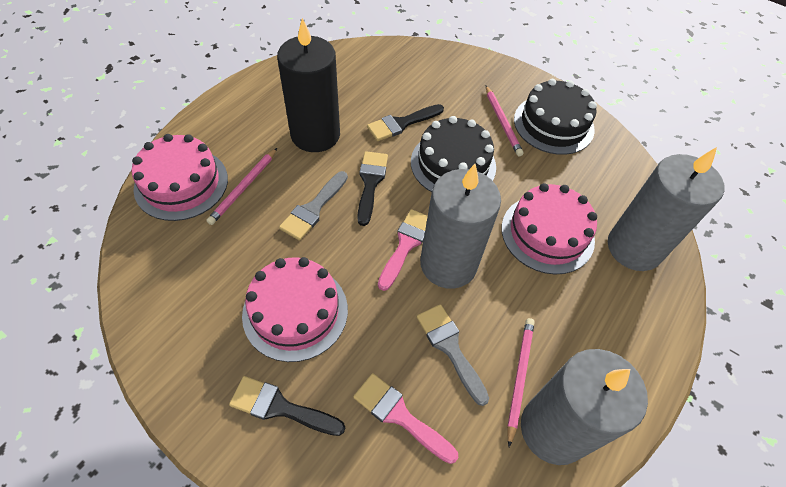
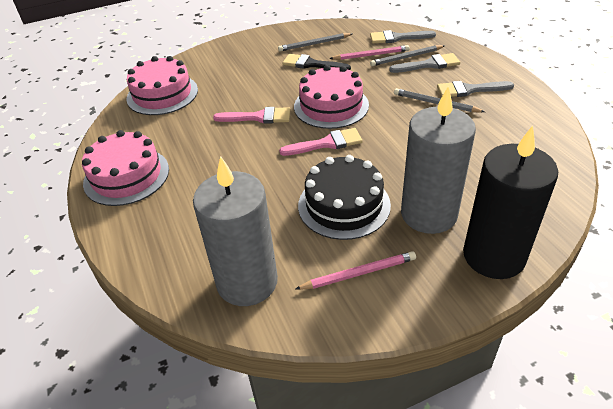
black brush: [229,376,345,436] [357,151,388,226] [367,104,444,141] = 3 -> [283,54,351,70] = 1
black cake: [411,116,496,192] [514,79,597,155] = 2 -> [298,155,391,240] = 1
grey brush: [279,171,348,241] [417,304,489,406] = 2 -> [370,30,436,44] [389,53,460,73] [437,81,514,97] = 3
grey candle: [420,164,501,289] [521,349,648,465] [608,147,725,271] = 3 -> [193,156,278,306] [401,86,476,234] = 2
grey pencil: none = 0 -> [278,33,352,52] [370,45,445,66] [394,88,485,112] = 3
pink pencil: [206,148,277,225] [486,86,523,156] [507,318,535,447] = 3 -> [295,251,416,290] [329,45,410,60] = 2

